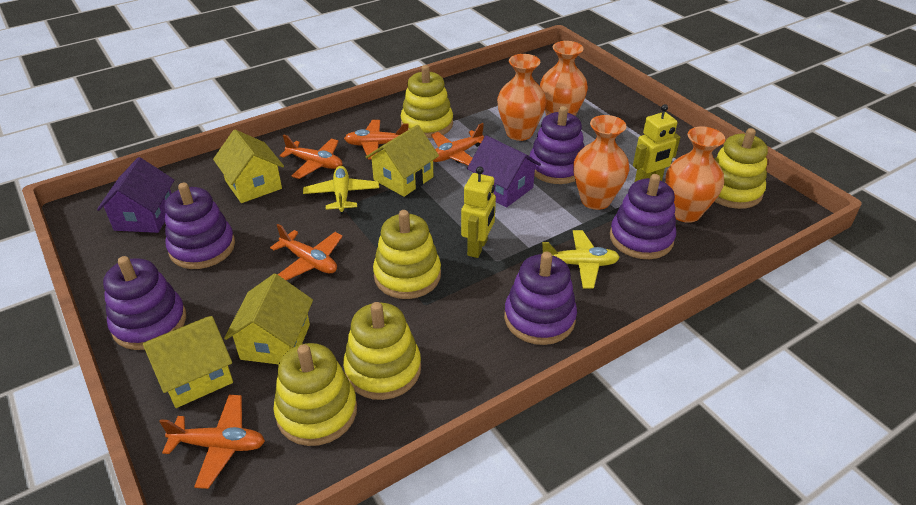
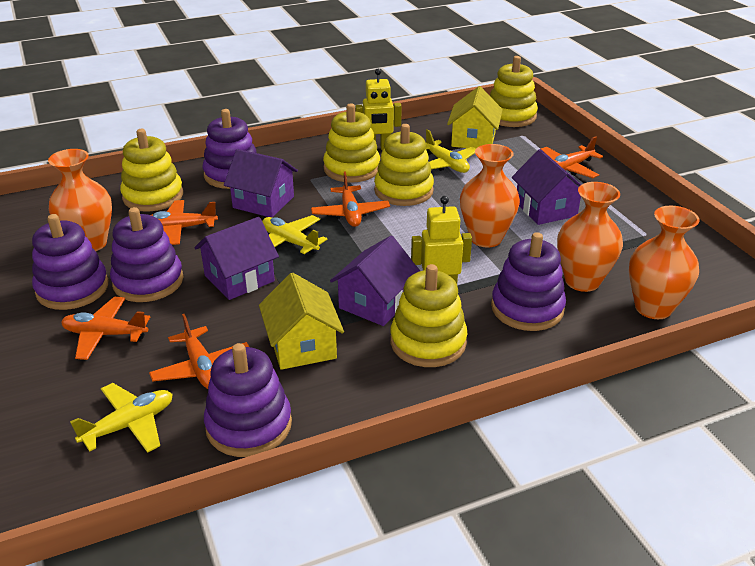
purple house: [97,157,174,233] [467,135,541,208] = 2 -> [194,217,279,300] [224,149,298,217] [330,236,420,326] [512,149,581,225] = 4
yellow house: [143,316,233,408] [213,130,284,203] [224,274,313,364] [365,125,439,197] = 4 -> [259,273,344,370] [447,86,503,148] = 2
yellow plane: [303,166,379,214] [542,230,620,288] = 2 -> [70,383,173,453] [262,215,327,255] [425,129,476,173] = 3

